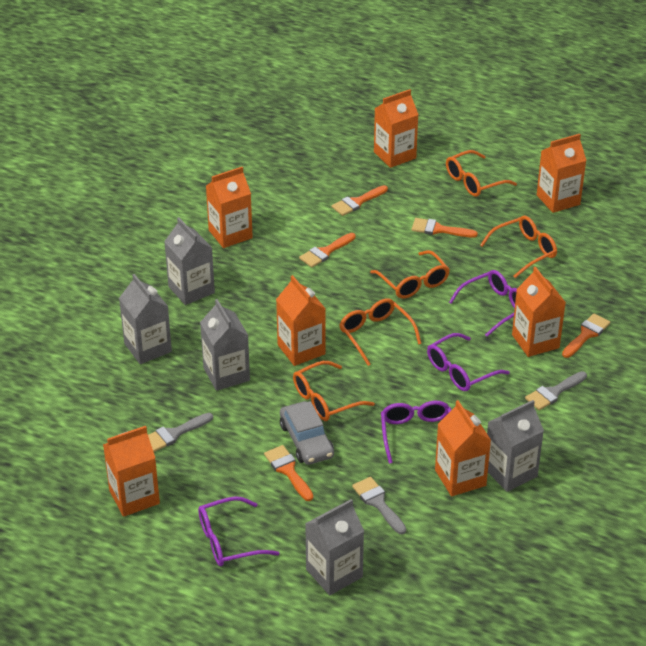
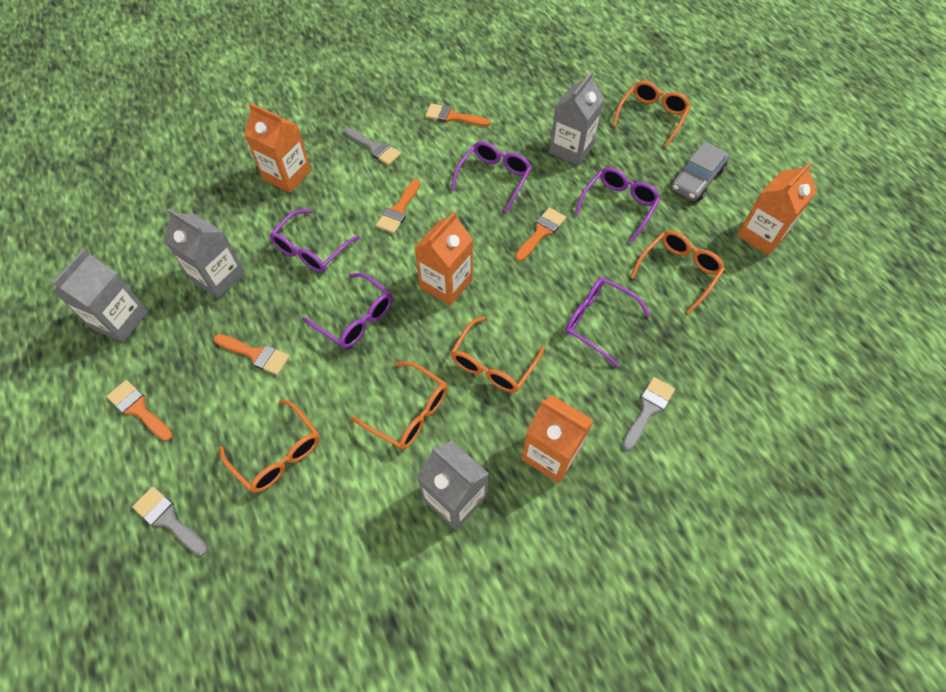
grey carton: [119,274,172,364] [164,217,215,305] [200,299,250,391] [305,499,364,596] [487,400,544,492] = 5 -> [53,248,148,342] [164,209,245,299] [417,441,489,530] [549,72,604,166] = 4
orange carton: [103,426,160,517] [206,167,253,248] [276,275,326,366] [374,89,419,168] [435,400,491,496] [512,267,566,357] [537,134,587,213] = 7 -> [244,103,311,193] [414,211,473,306] [521,395,594,483] [737,162,817,255] = 4
purple glasses: [198,496,279,567] [381,401,451,464] [427,333,510,391] [449,270,517,337] = 4 -> [269,209,360,272] [302,273,392,348] [451,141,532,212] [565,278,651,367] [574,167,660,243] = 5

